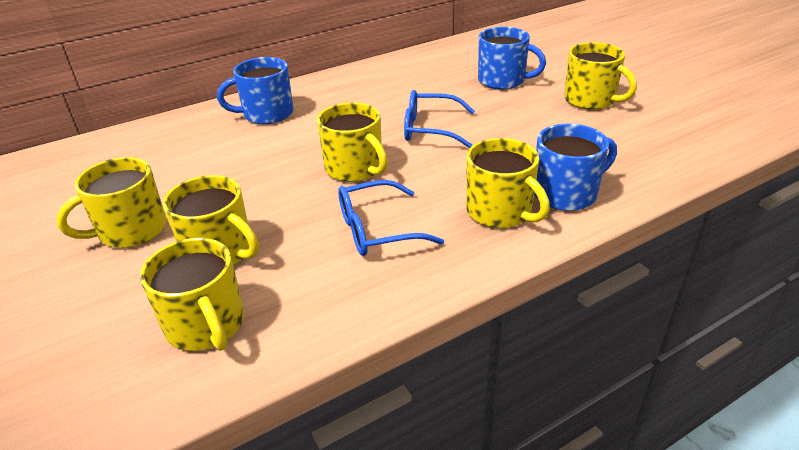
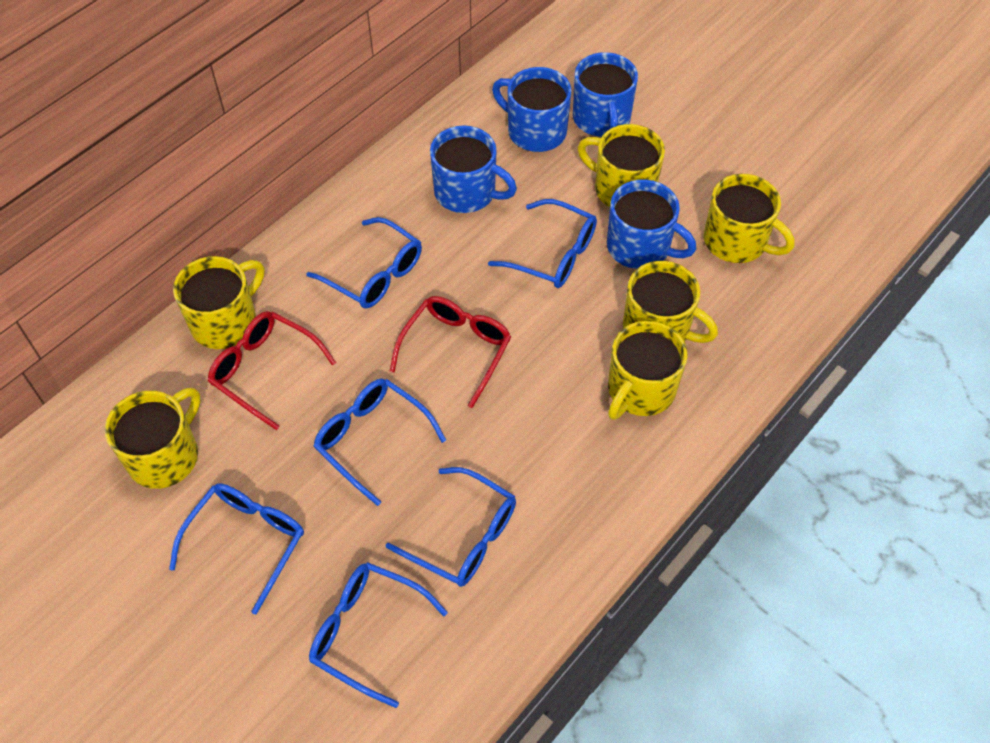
blue glasses: [338,180,444,256] [404,90,475,148] = 2 -> [169,483,304,614] [306,217,422,309] [309,562,448,708] [313,378,446,506] [386,467,516,587] [488,199,597,288] = 6
blue mug: [217,57,294,124] [478,27,546,89] [534,124,617,211] = 3 -> [430,126,517,213] [492,67,571,152] [573,52,638,137] [607,179,696,269] = 4
red glasses: none = 0 -> [208,311,336,430] [390,296,511,408] = 2

